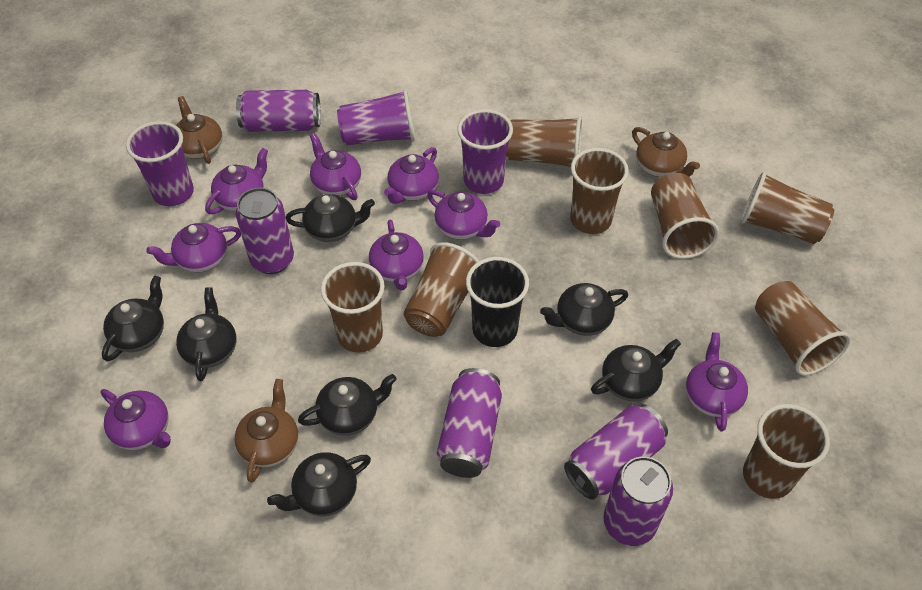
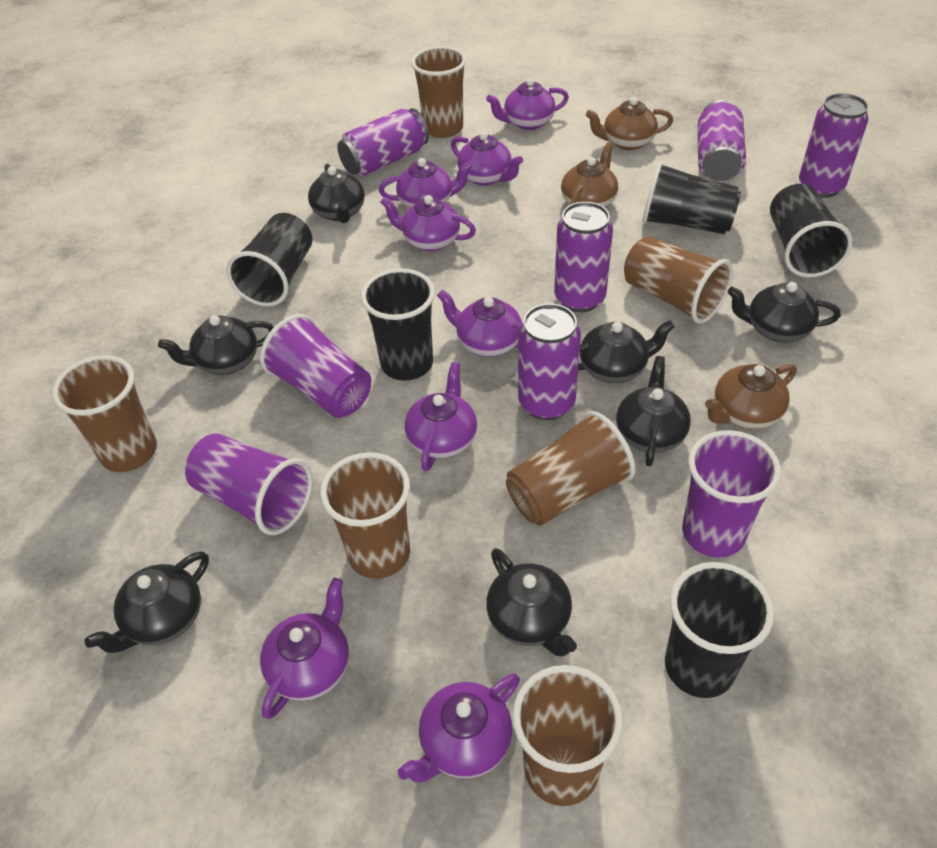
black cup: [466,257,529,347] = 1 -> [227,213,313,307] [361,268,435,381] [642,162,741,234] [665,562,774,698] [770,184,852,278] = 5
brown cup: [321,262,385,353] [403,242,479,337] [506,116,582,167] [570,148,629,234] [651,173,719,259] [741,172,834,244] [743,404,830,499] [755,281,851,376] = 8 -> [52,355,157,472] [320,452,410,579] [411,46,466,138] [506,411,636,526] [512,665,623,806] [624,236,733,324] = 6

